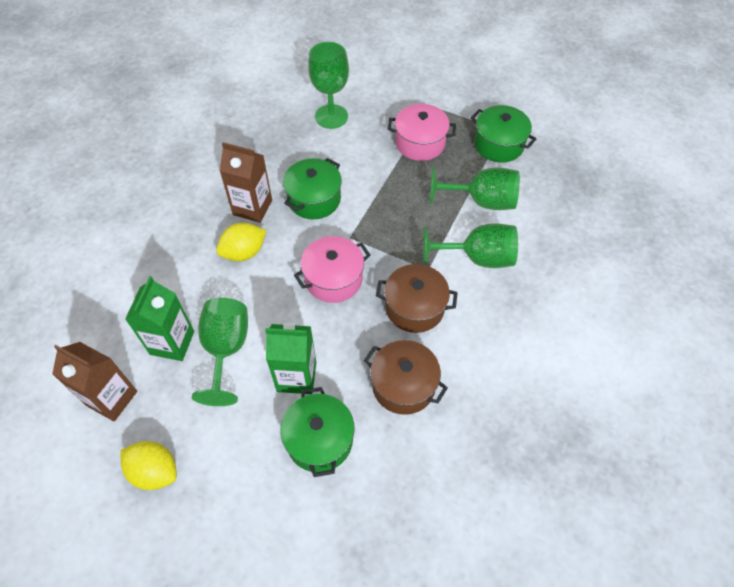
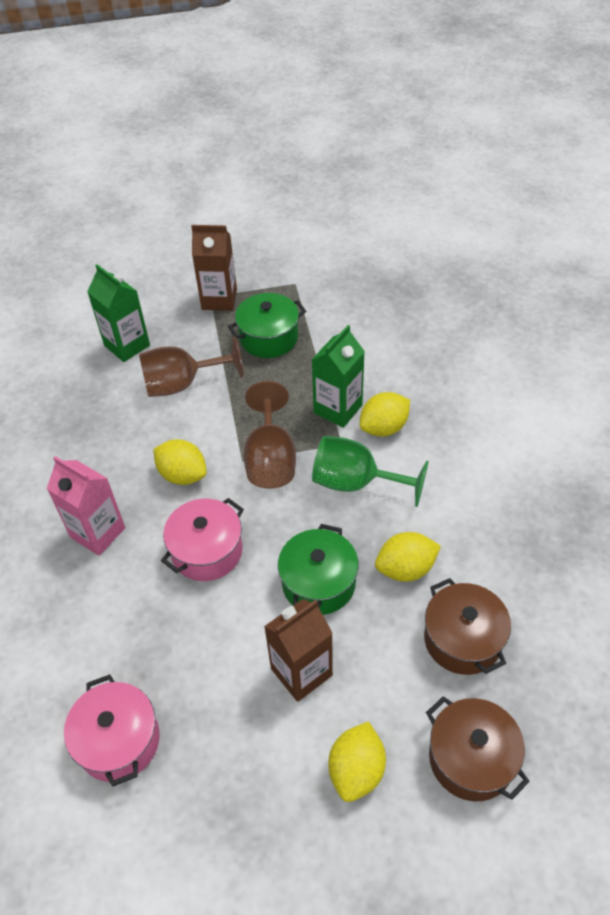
brown goblet: none = 0 -> [139,336,243,397] [244,381,296,489] = 2
green goblet: [192,298,248,406] [308,42,349,129] [423,224,518,268] [430,167,520,210] = 4 -> [312,436,429,507] = 1
green pot: [281,387,355,477] [283,158,342,219] [471,105,536,162] = 3 -> [228,293,306,358] [278,524,359,615] = 2
pink carton: none = 0 -> [47,456,125,556] = 1
yellow lemon: [120,441,177,490] [216,223,266,261] = 2 -> [153,439,207,485] [328,721,386,802] [360,392,410,437] [375,532,441,582] = 4

